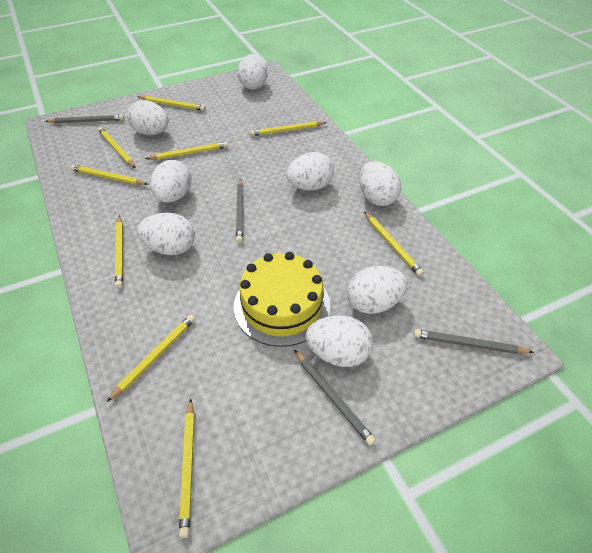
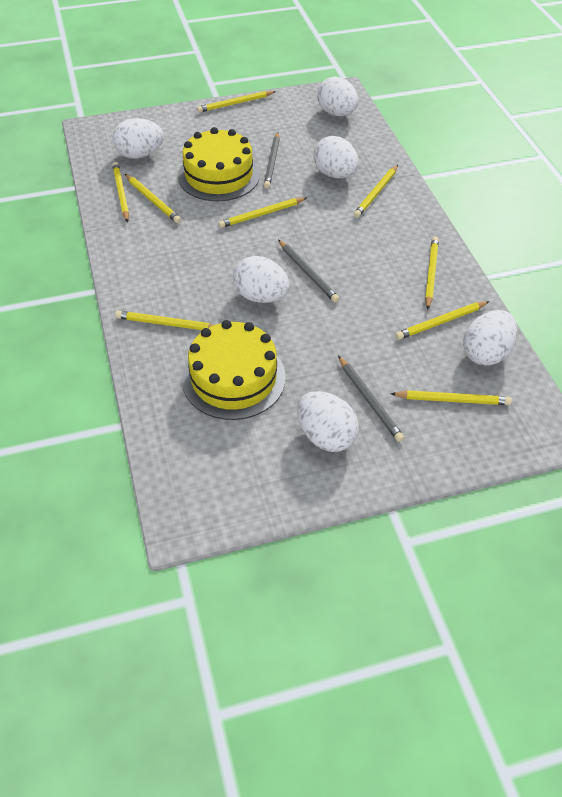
grey pencil: [45,115,124,124] [236,178,243,243] [294,350,376,446] [414,329,534,354] = 4 -> [264,132,280,188] [278,240,339,303] [338,356,404,442] = 3
white egg: [127,100,169,135] [137,213,195,255] [150,160,192,203] [238,54,267,90] [286,152,334,191] [306,316,373,367] [347,266,408,314] [359,161,401,206] = 8 -> [113,118,164,159] [233,256,290,303] [297,391,359,452] [313,136,359,178] [317,76,358,116] [463,310,517,366] = 6
yellow cake: [234,252,330,347] = 1 -> [178,127,260,201] [182,320,286,420] = 2

